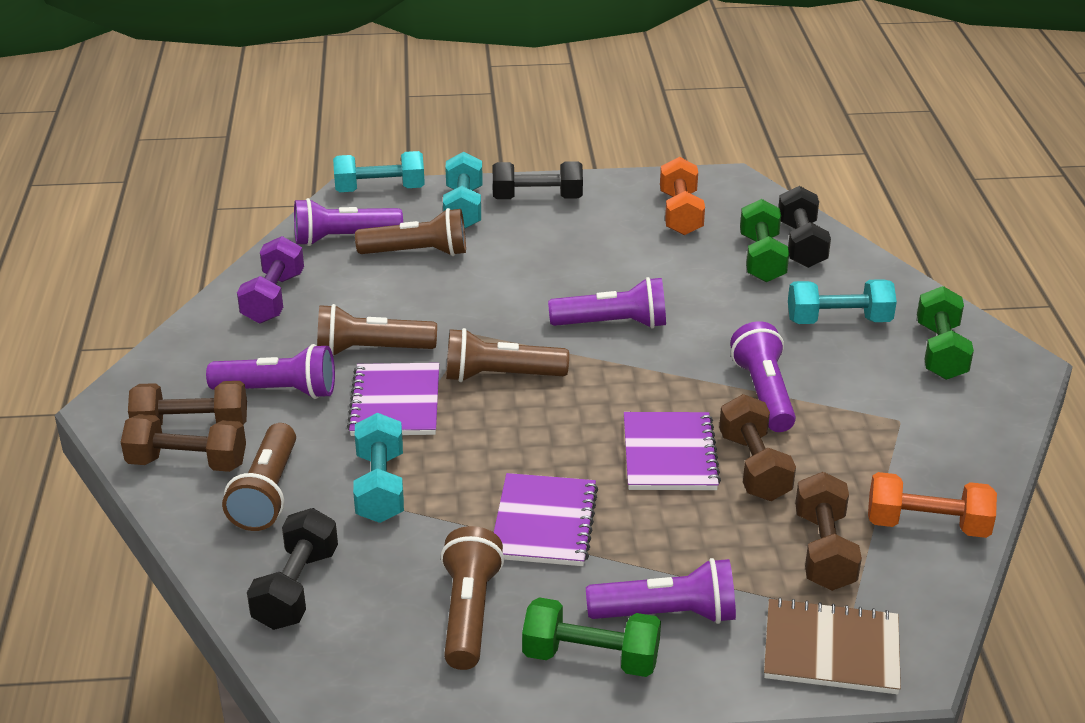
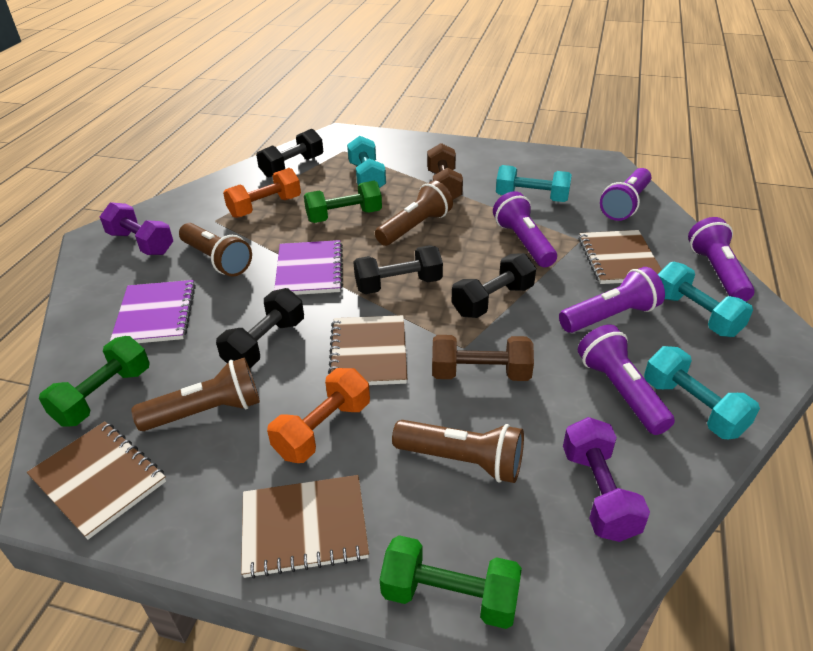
black dumbbell: [247,508,338,630] [493,161,583,199] [778,186,831,268] = 3 -> [216,288,304,368] [256,129,323,177] [353,245,443,294] [451,253,536,318] = 4
brown dumbbell: [121,414,246,472] [128,381,247,425] [719,394,796,501] [795,472,862,591] = 4 -> [427,143,463,200] [432,335,534,381] = 2
brown flashlight: [222,423,296,531] [317,304,437,355] [355,208,466,256] [440,526,504,670] [446,328,569,382] = 5 -> [131,357,260,431] [179,223,252,276] [375,181,453,246] [392,420,524,483] = 4
brown notebook: [764,598,901,694] = 1 -> [27,421,166,540] [241,475,369,579] [328,315,407,385] [578,230,662,284] = 4
purple dumbbell: [237,236,304,324] = 1 -> [100,202,173,255] [563,417,650,542] = 2
purple notebook: [347,363,439,436] [494,473,598,566] [624,412,721,490] = 3 -> [110,280,196,343] [274,240,343,295] = 2

